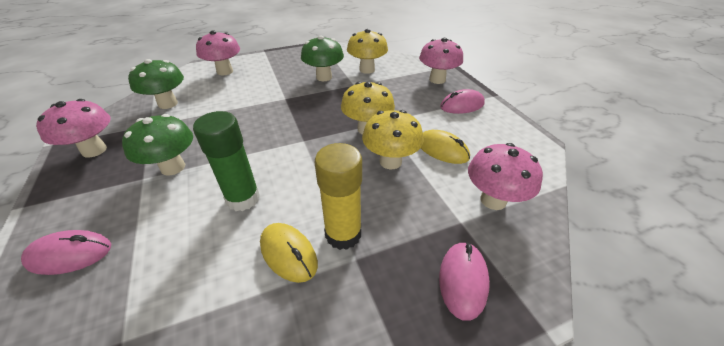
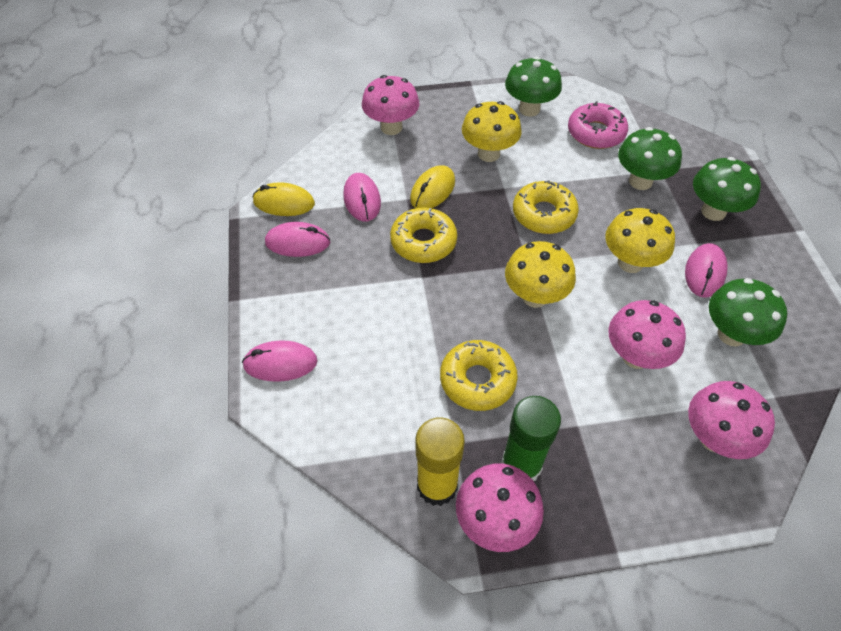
green mushroom: [122,114,193,176] [128,59,184,109] [301,35,344,81] = 3 -> [505,57,562,117] [618,127,682,190] [693,157,761,221] [709,278,787,347] = 4
pink donut: none = 0 -> [568,101,628,149] = 1
pink mouse: [21,230,111,275] [439,242,490,321] [440,89,485,114] = 3 -> [242,341,318,382] [265,222,330,257] [343,173,381,221] [685,243,728,298] = 4
yellow donut: none = 0 -> [390,207,457,263] [440,340,518,411] [513,180,579,234] = 3

